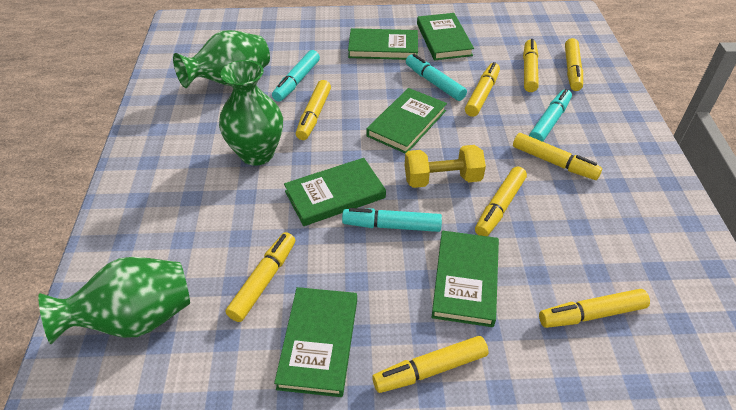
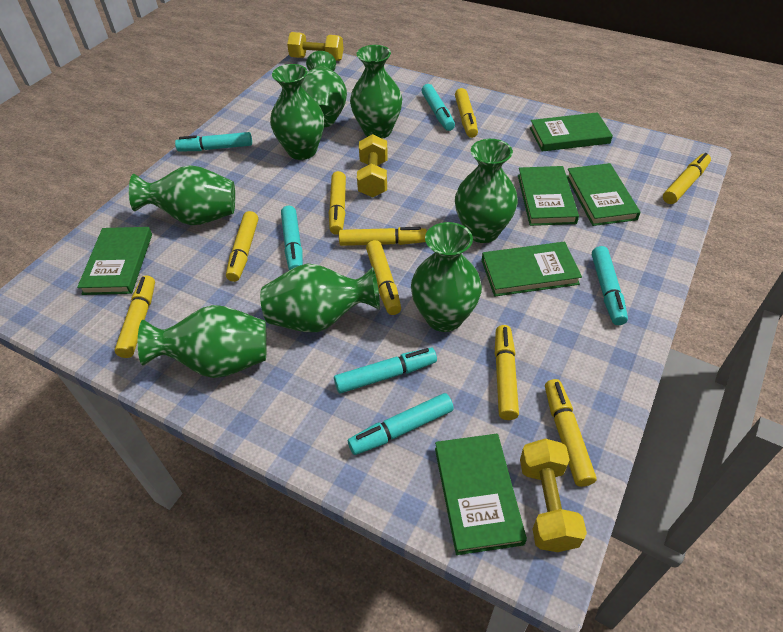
green vase: [38,257,190,344] [173,30,270,88] [219,60,283,166] = 3 -> [129,165,235,225] [138,305,267,378] [260,264,380,332] [270,64,324,160] [302,51,347,127] [350,45,402,139] [411,222,482,332] [455,139,518,243] = 8
turquoise marker: [272,50,320,102] [342,208,442,232] [406,54,467,101] [529,89,572,142] = 4 -> [175,132,252,151] [281,206,303,270] [334,348,437,393] [348,393,454,455] [421,84,455,131] [592,246,628,325] = 6
yellow dumbbell: [405,145,486,188] = 1 -> [287,32,344,61] [357,134,388,197] [520,439,587,552] = 3

